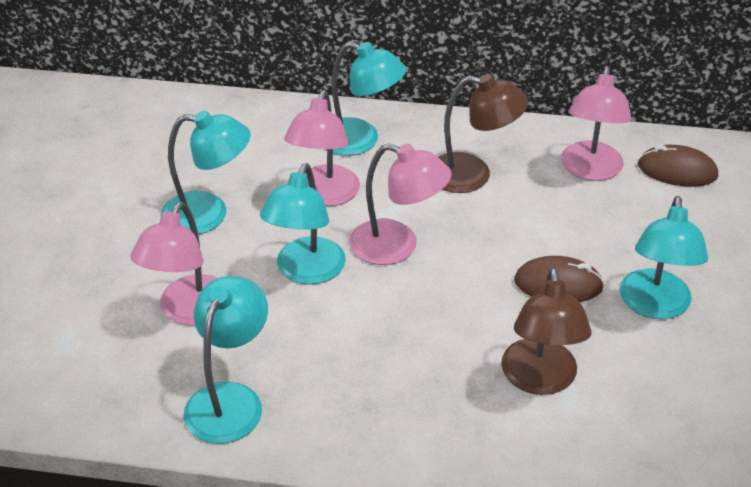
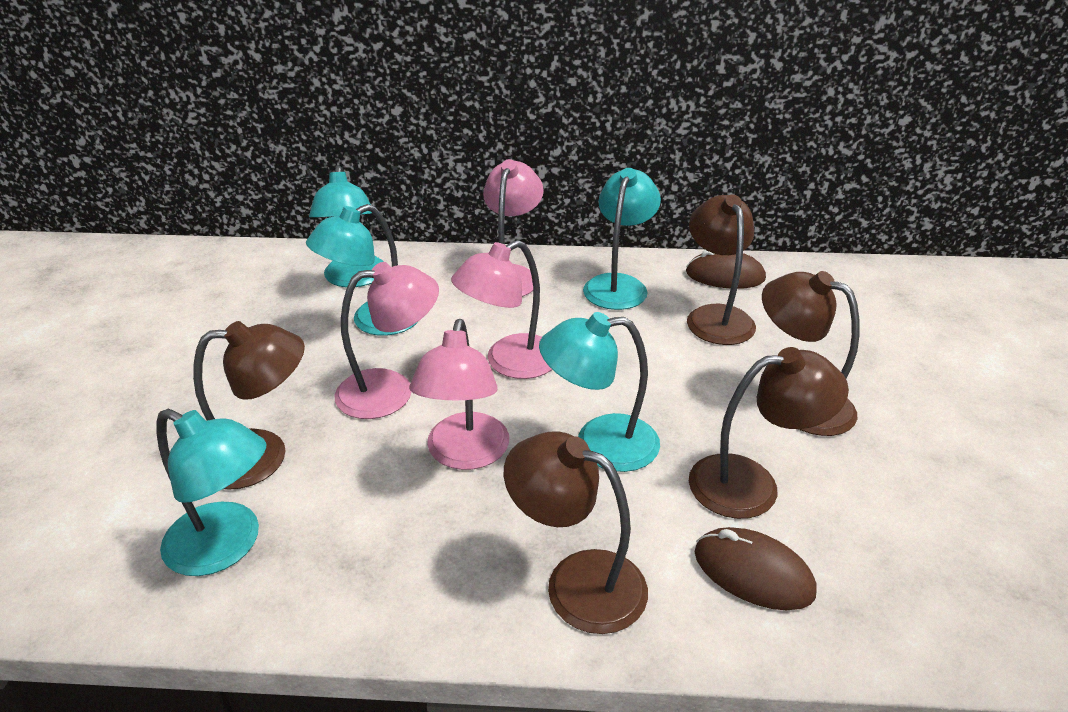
brown lamp: [438,74,529,193] [501,267,591,395] = 2 -> [193,321,305,490] [504,432,648,634] [687,195,756,345] [689,347,849,519] [762,271,860,436] = 5

